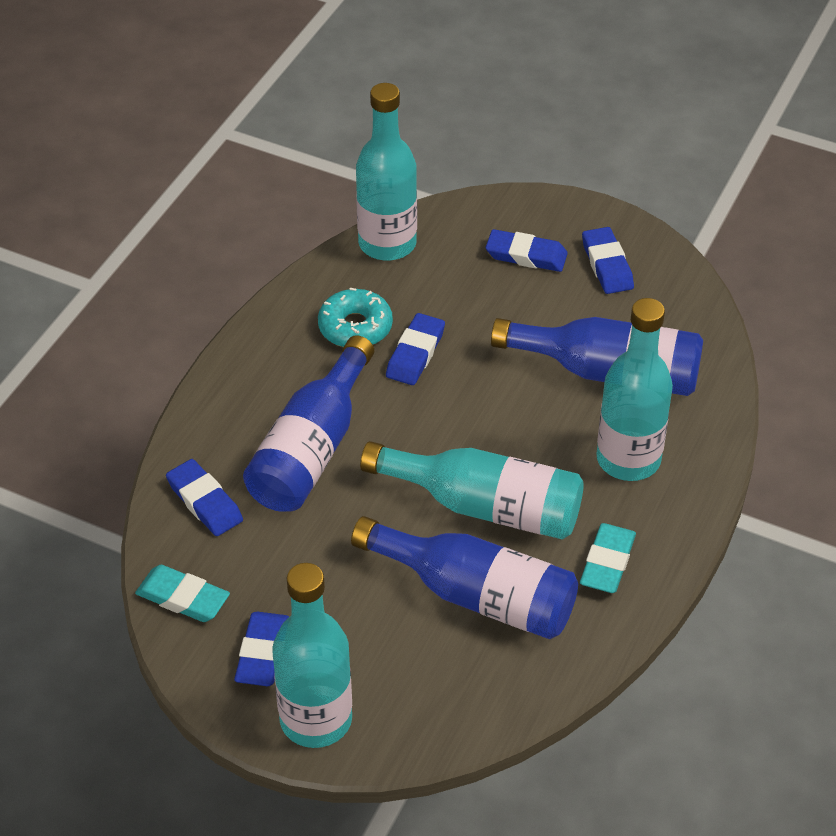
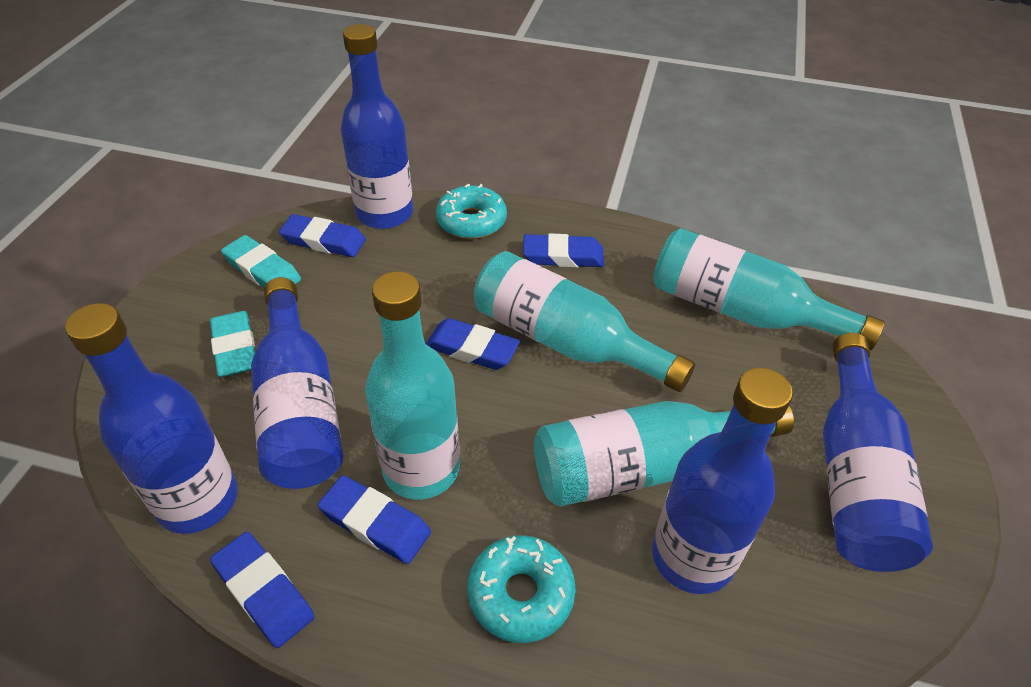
blue bottle: [243,335,374,512] [351,516,578,639] [491,317,703,396] = 3 -> [65,303,237,534] [251,277,343,489] [341,24,413,229] [652,368,793,594] [823,333,933,572] = 5
turquoise donut: [318,288,393,347] = 1 -> [436,183,507,239] [467,535,576,643] = 2

